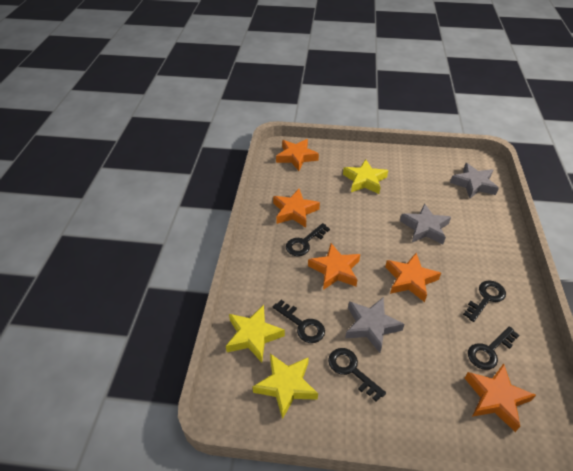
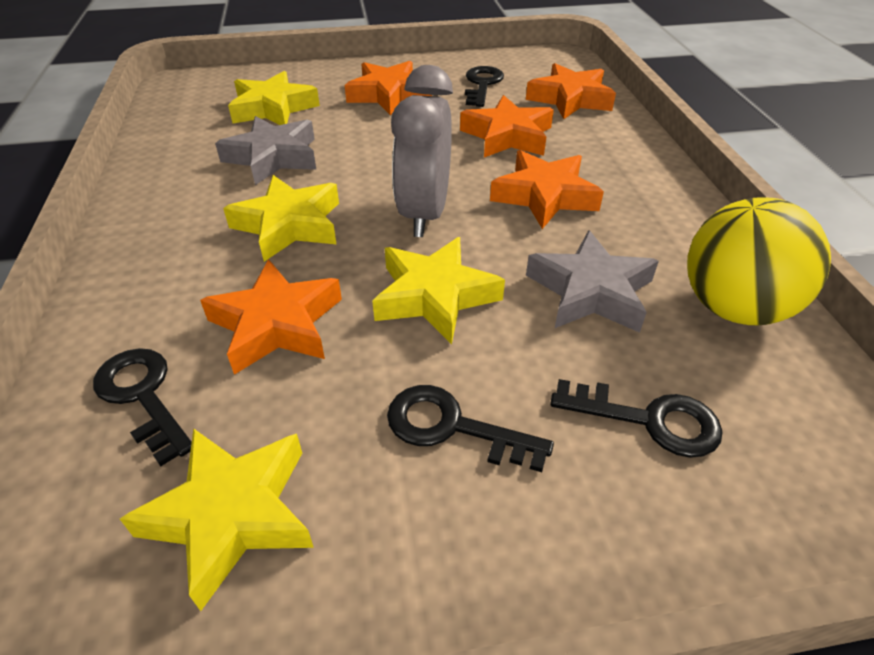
black key: [273,300,325,343] [286,223,330,256] [328,348,386,402] [463,280,506,322] [468,326,520,370] = 5 -> [93,348,192,466] [387,385,554,472] [465,66,504,107] [550,379,723,458] = 4
grey clock: none = 0 -> [391,65,453,237] = 1
grey star: [345,297,405,353] [400,203,451,244] [450,163,499,198] = 3 -> [215,116,316,185] [526,230,659,333] = 2
yellow ball: none = 0 -> [687,197,831,325] = 1
yellow star: [226,305,285,363] [252,354,318,419] [343,159,388,194] = 3 -> [120,428,314,611] [223,175,339,262] [228,71,320,125] [372,237,505,344] = 4

